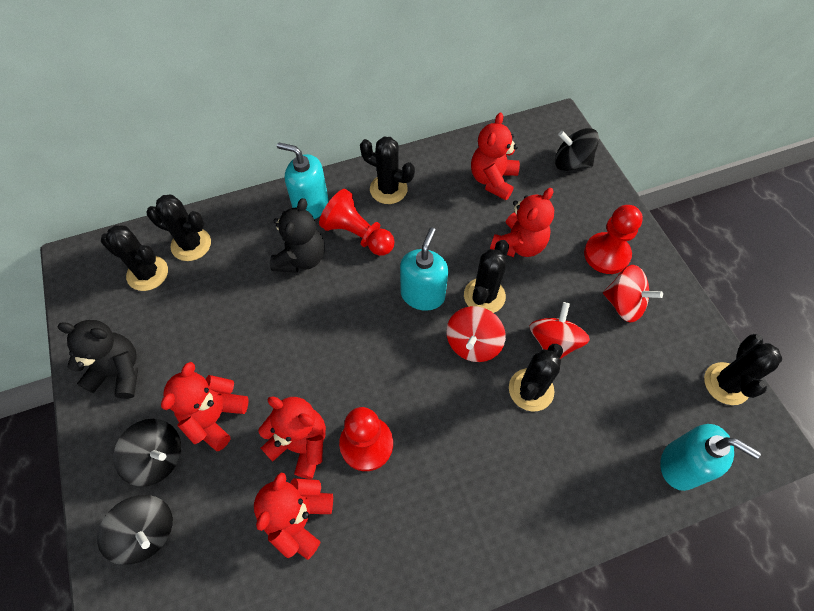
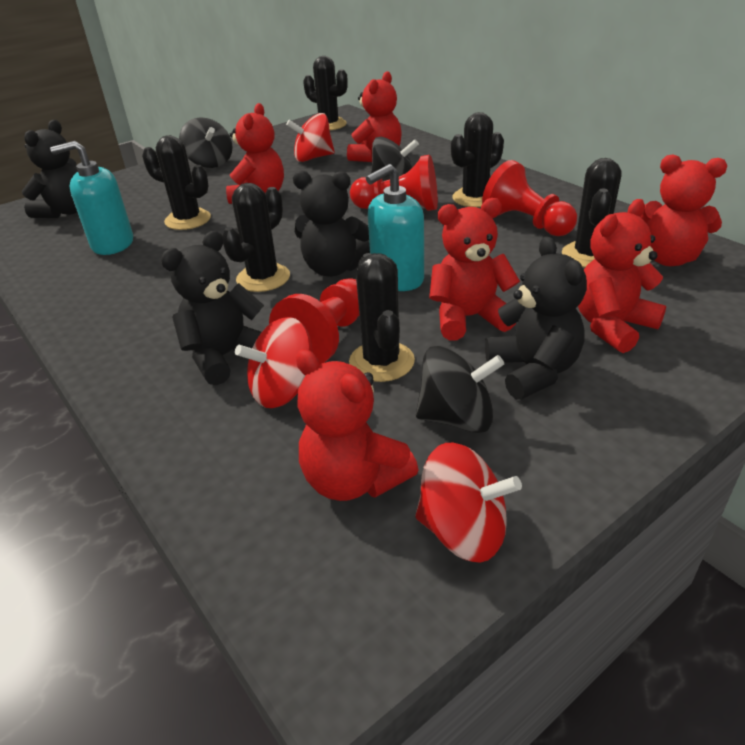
black teddy bear: [58,320,138,399] [270,198,325,273] = 2 -> [22,120,78,218] [161,231,264,385] [293,171,370,277] [485,236,587,400] = 4
red teddy bear: [161,362,248,451] [254,472,333,560] [258,396,326,479] [471,112,520,200] [490,188,554,257] = 5 -> [226,103,284,204] [296,349,418,501] [347,71,402,162] [429,198,520,340] [578,199,666,353] [641,155,727,266] = 6
turquoise soap dispenser: [277,142,328,219] [400,227,448,311] [660,424,761,491] = 3 -> [50,141,133,255] [366,164,424,291] = 2

